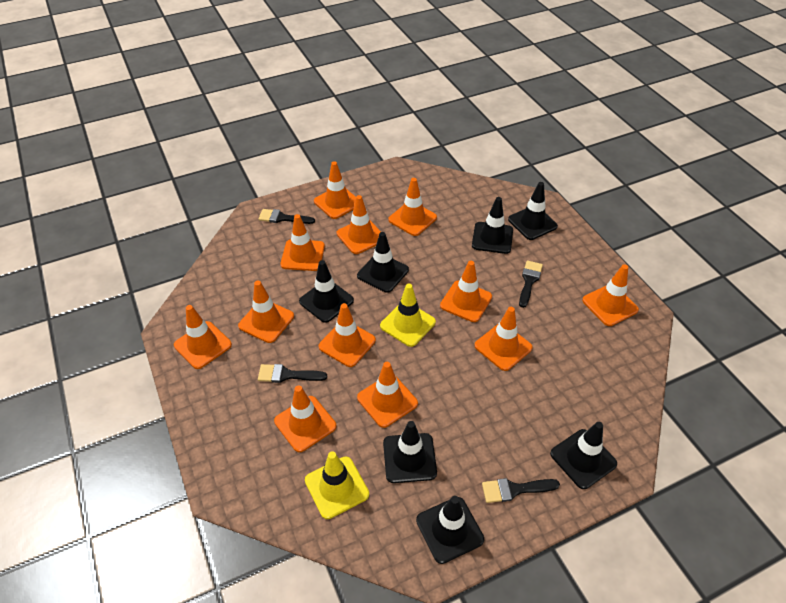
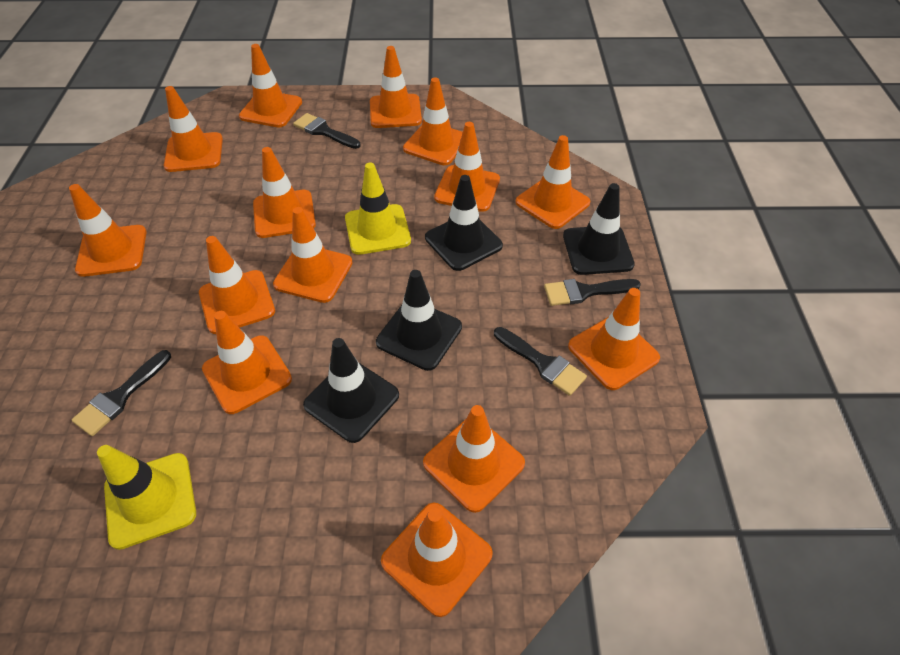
black traffic cone: [299,260,354,323] [357,232,409,293] [383,421,437,483] [416,496,484,564] [472,197,513,254] [508,182,558,240] [550,422,617,489] = 7 -> [303,338,399,443] [376,270,462,371] [425,175,503,271] [563,183,635,275] = 4
orange traffic cone: [174,305,232,369] [238,281,294,343] [274,385,336,452] [280,214,325,271] [314,161,356,219] [319,303,376,367] [337,195,381,254] [357,362,418,428] [388,178,437,236] [440,261,492,322] [474,307,533,371] [582,264,639,326] = 12 -> [69,184,147,277] [164,86,223,172] [199,236,275,334] [202,311,292,414] [239,44,302,127] [253,147,316,238] [273,207,353,303] [370,46,422,128] [381,503,493,617] [403,77,463,165] [423,405,525,513] [434,122,500,212] [515,135,590,229] [568,288,660,390] = 14

